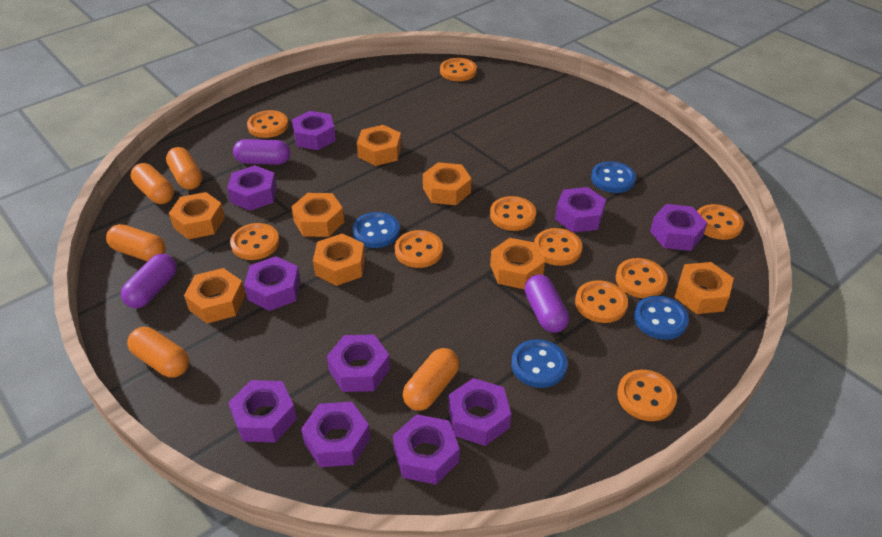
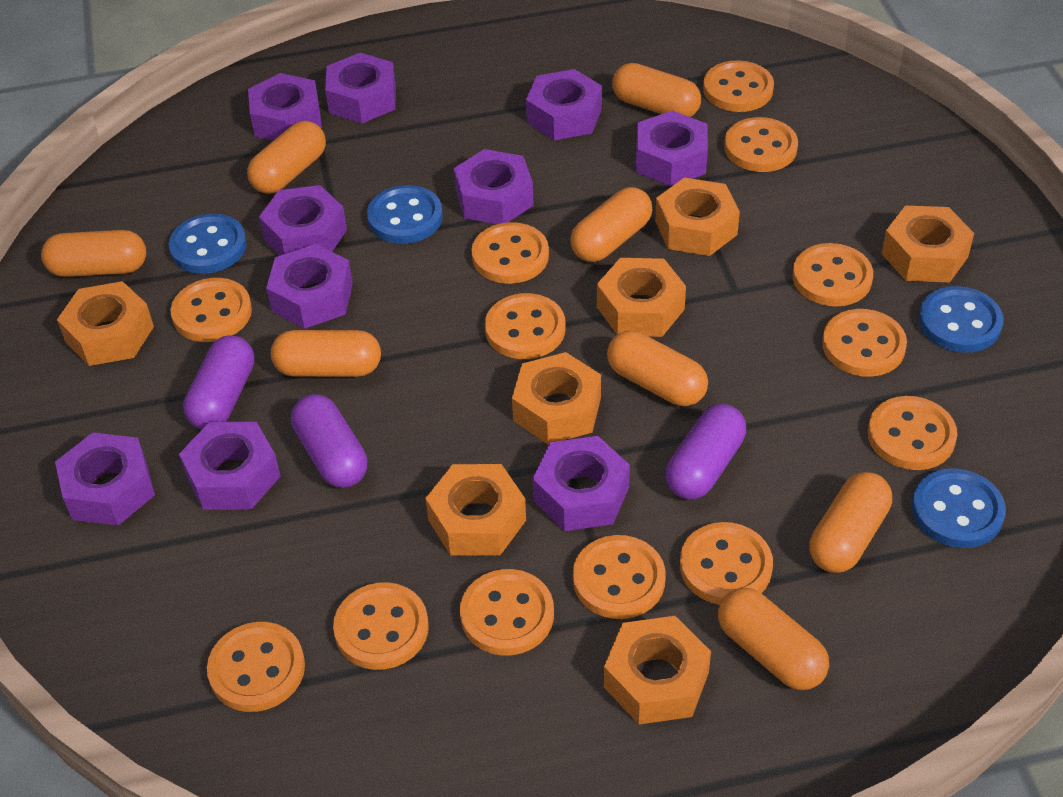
orange button: [230,223,279,260] [247,110,288,138] [395,230,443,268] [440,58,477,81] [490,196,536,231] [534,228,582,266] [575,280,628,323] [616,258,668,298] [617,370,677,421] [697,204,744,240] = 10 -> [170,278,252,342] [207,622,305,712] [333,582,429,670] [460,569,554,656] [471,222,549,284] [485,293,565,359] [573,535,666,619] [680,522,773,605] [703,60,774,112] [724,117,798,172] [792,243,873,306] [822,309,907,377] [868,396,957,470] = 13
orange capsule: [106,224,166,261] [127,327,189,378] [131,163,174,204] [166,147,202,190] [403,348,459,411] = 5 -> [41,230,146,277] [247,121,326,194] [271,330,381,377] [570,187,652,262] [607,331,708,406] [612,63,701,117] [718,588,829,690] [809,472,892,573] = 8
orange nut: [169,192,225,239] [184,268,246,323] [291,193,344,237] [313,234,365,286] [357,125,401,166] [423,162,471,205] [490,238,545,289] [675,262,734,314] = 8 -> [57,281,154,366] [425,464,526,555] [512,352,601,445] [597,258,686,337] [604,616,711,724] [655,177,740,256] [881,206,974,282] = 7

